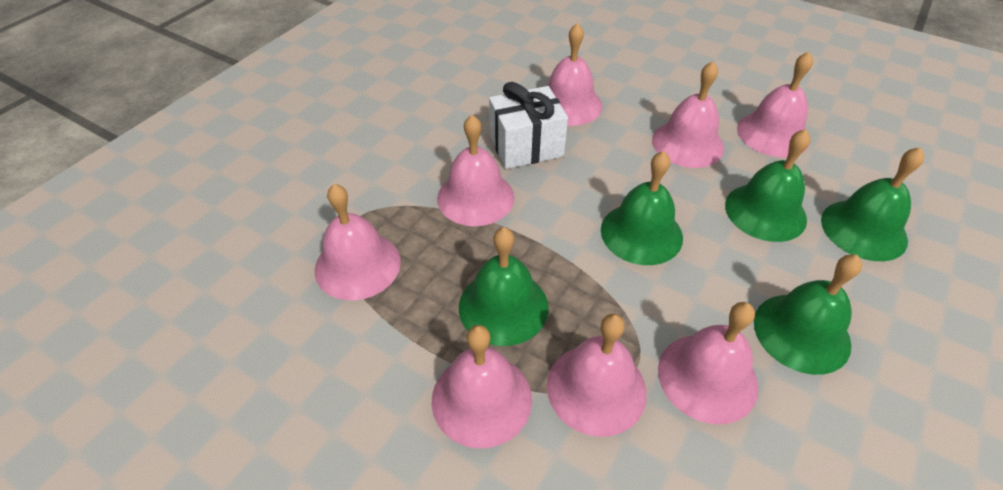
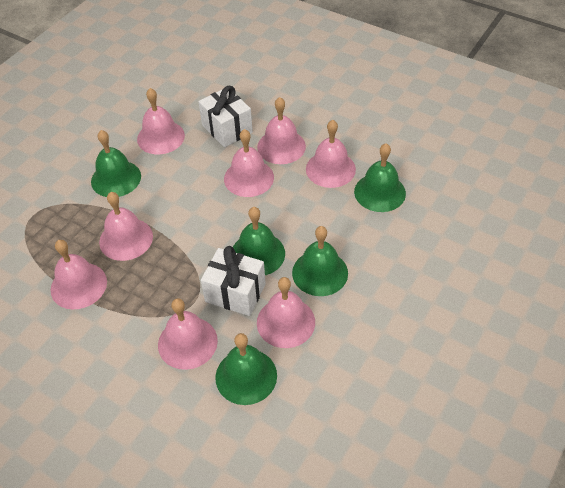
white gift: [489,82,568,169] = 1 -> [198,86,253,148] [201,246,266,316] = 2

